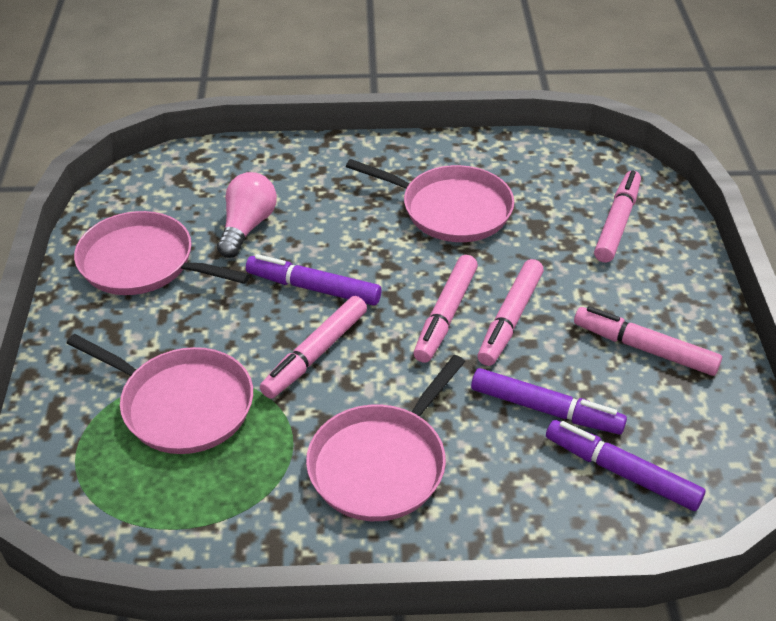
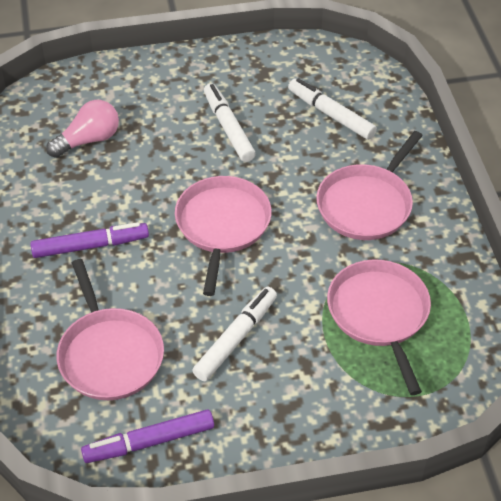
pink marker: [260,296,367,399] [414,255,478,363] [477,259,544,366] [574,306,722,376] [594,170,641,263] = 5 -> none = 0
purple marker: [246,254,382,306] [471,368,627,434] [546,420,706,511] = 3 -> [30,222,149,258] [81,410,214,463] = 2
white marker: none = 0 -> [192,287,277,381] [204,83,256,162] [288,78,377,140] = 3

